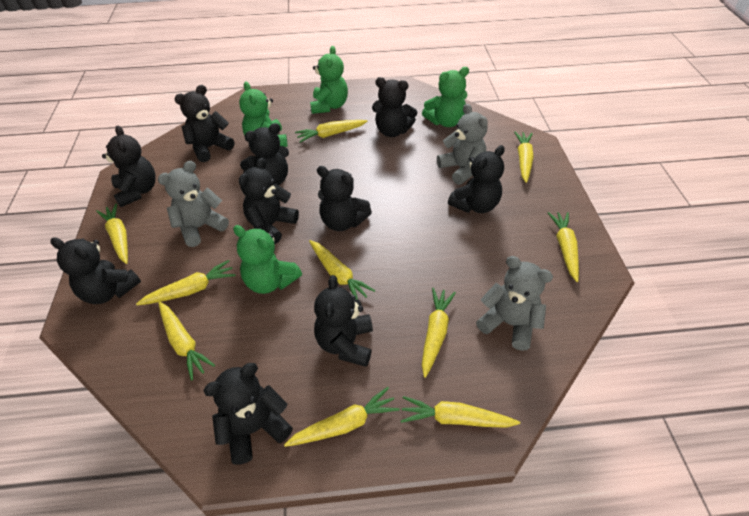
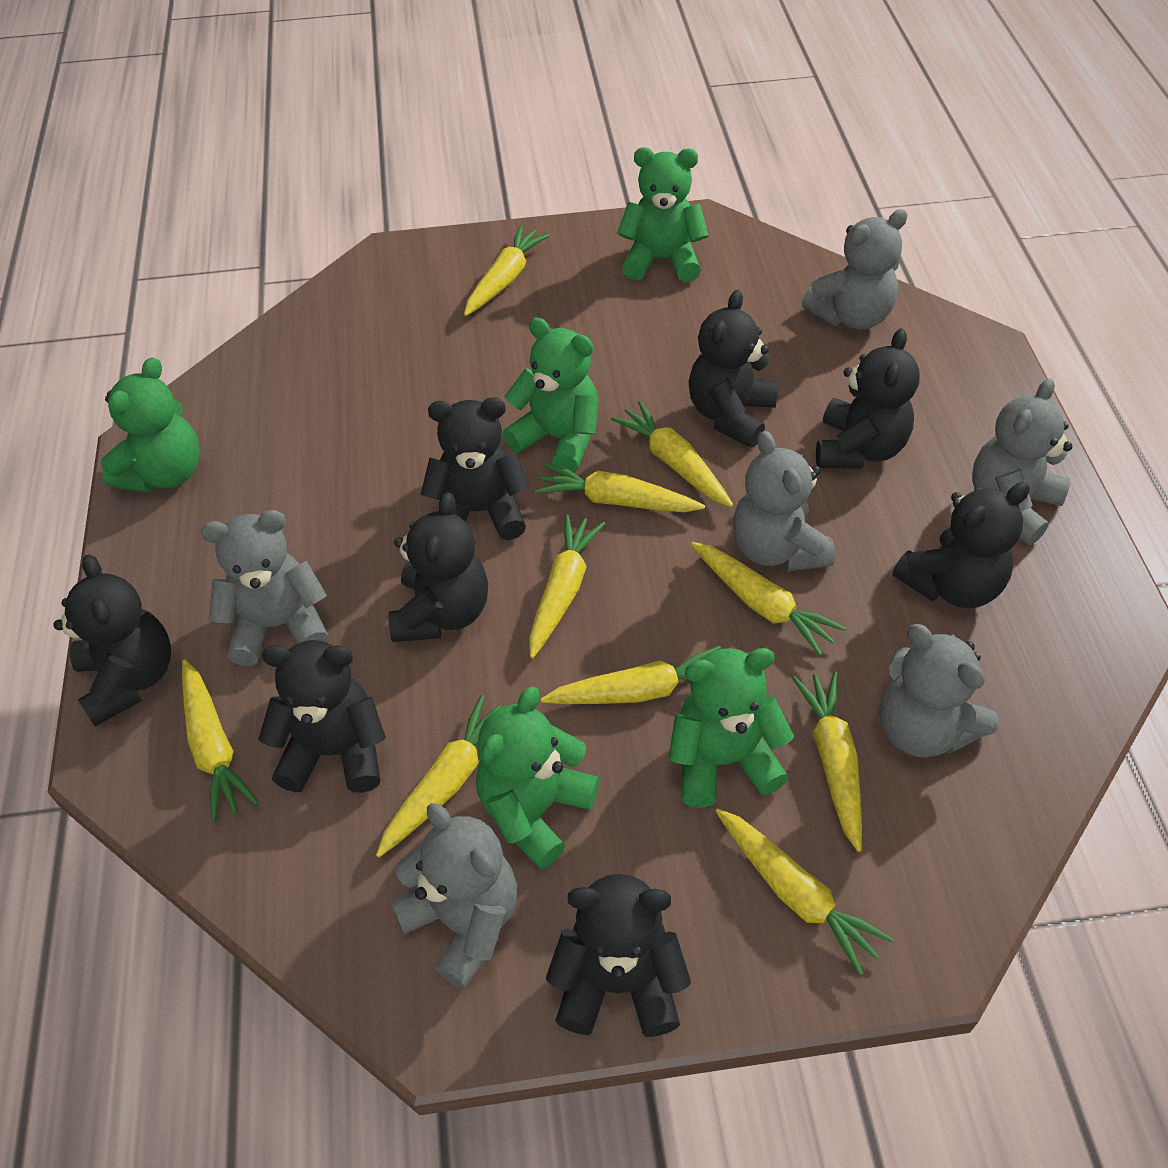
black teddy bear: [51,237,141,304] [102,126,156,207] [175,85,234,162] [203,363,293,465] [239,158,299,244] [240,123,289,186] [314,275,373,367] [317,166,372,231] [372,77,417,137] [448,145,505,213] = 10 -> [53,554,171,727] [258,640,386,793] [389,492,488,642] [421,397,530,540] [546,874,691,1037] [689,290,778,448] [816,328,920,469] [893,482,1030,608] = 8
green teddy bear: [233,225,302,294] [239,81,288,147] [310,46,348,114] [422,67,469,127] = 4 -> [100,357,200,493] [476,687,599,869] [503,318,599,473] [617,147,709,282] [669,648,794,808] = 5
grey teddy bear: [158,161,229,247] [437,104,488,185] [476,256,553,351] = 3 -> [201,510,329,666] [390,803,517,989] [733,431,835,571] [802,209,908,330] [879,624,999,758] [972,378,1072,545] = 6

